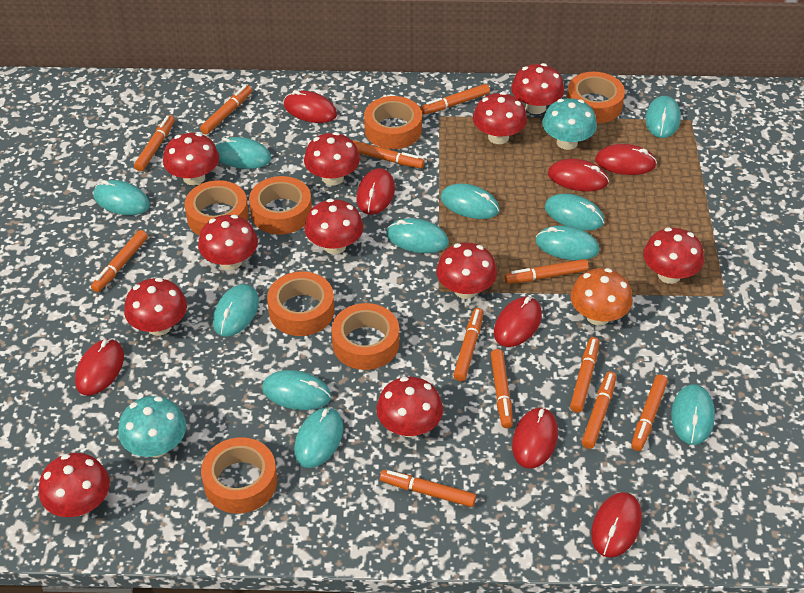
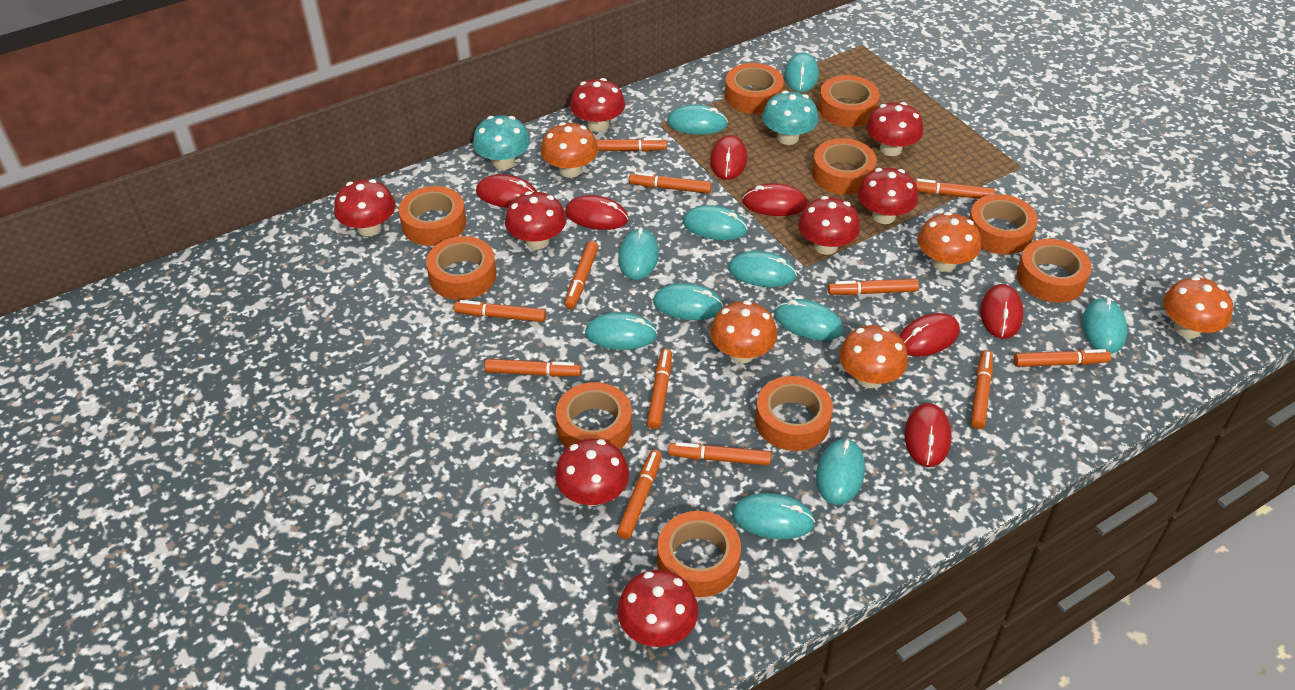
orange mushroom: [570,268,633,326] = 1 -> [541,122,598,178] [710,300,777,363] [839,325,908,388] [918,212,981,272] [1163,276,1233,339] = 5
orange tape: [185,180,249,236] [201,437,277,514] [249,176,312,234] [267,271,334,336] [332,303,399,370] [364,96,422,149] [567,72,625,123] = 7 -> [399,186,466,246] [426,236,496,300] [556,382,632,450] [657,511,741,597] [725,63,784,114] [755,376,833,451] [812,138,877,195] [818,75,880,127] [969,194,1038,255] [1017,239,1092,303] = 10
red mouse: [75,339,124,396] [284,90,337,123] [357,168,395,215] [494,297,542,347] [512,407,558,469] [548,159,609,191] [591,492,642,558] [595,144,657,175] = 8 -> [476,174,537,208] [565,195,628,230] [710,135,747,180] [743,183,808,216] [899,313,960,357] [905,403,952,467] [980,284,1024,339] = 7
red mushroom: [39,453,110,517] [124,278,187,336] [163,133,219,185] [198,215,258,270] [304,132,360,185] [304,199,363,254] [376,377,443,437] [436,243,497,299] [473,92,527,144] [511,63,564,114] [643,228,704,284] = 11 -> [334,179,396,236] [505,191,566,249] [555,438,629,506] [570,78,625,132] [617,570,699,647] [798,196,860,255] [858,168,918,224] [866,102,924,156] = 8

